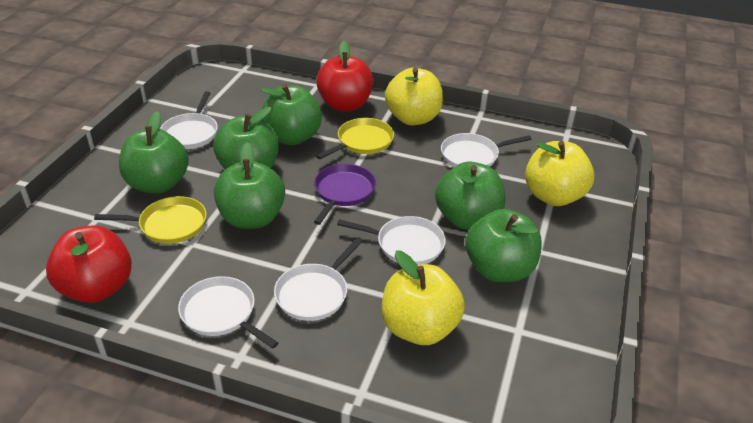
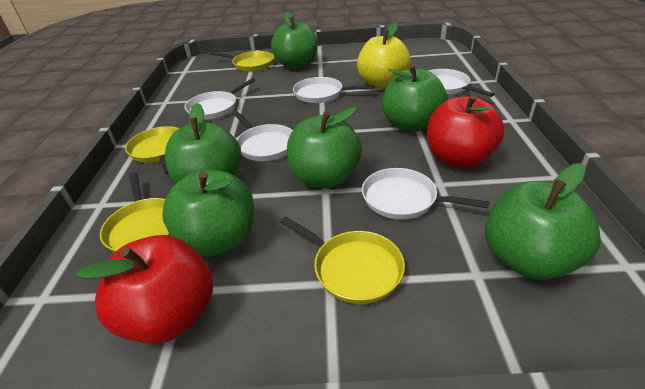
purple pan: [314,164,376,225] = 1 -> none = 0
yellow apple: [382,250,465,345] [385,68,443,125] [525,141,594,206] = 3 -> [357,23,411,89] = 1
yellow pan: [94,196,207,244] [316,118,394,159] = 2 -> [100,172,171,252] [125,126,179,174] [211,51,274,71] [280,217,405,304] = 4

